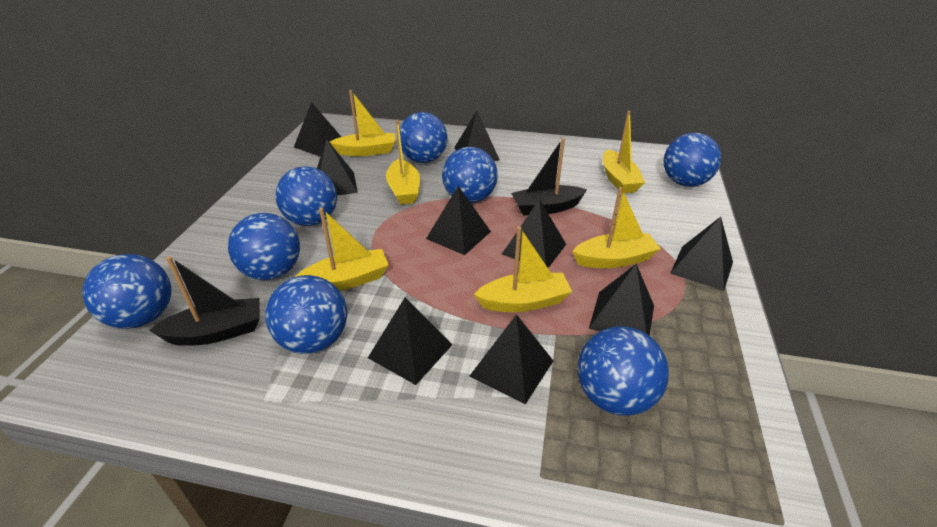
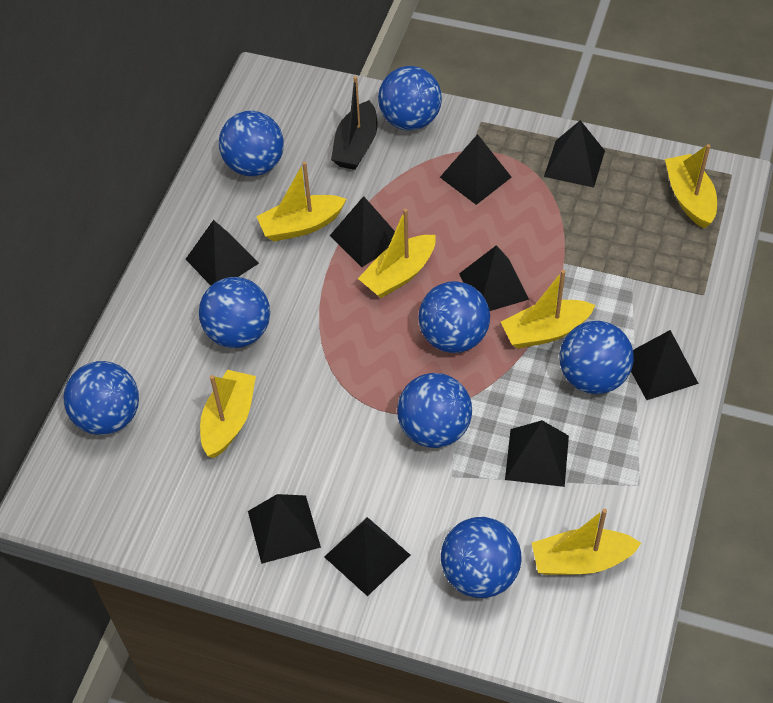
black boat: [149,256,260,346] [511,138,587,216] = 2 -> [331,76,377,170] = 1

